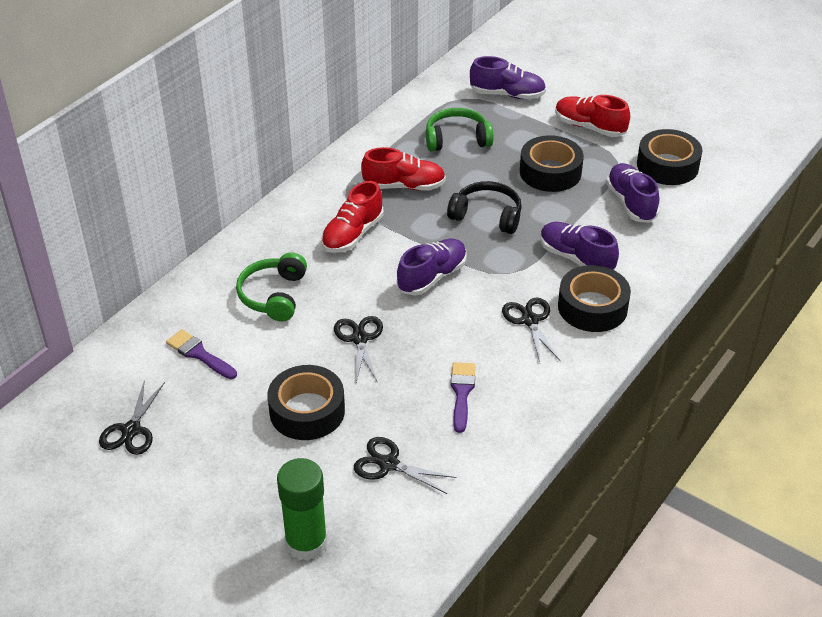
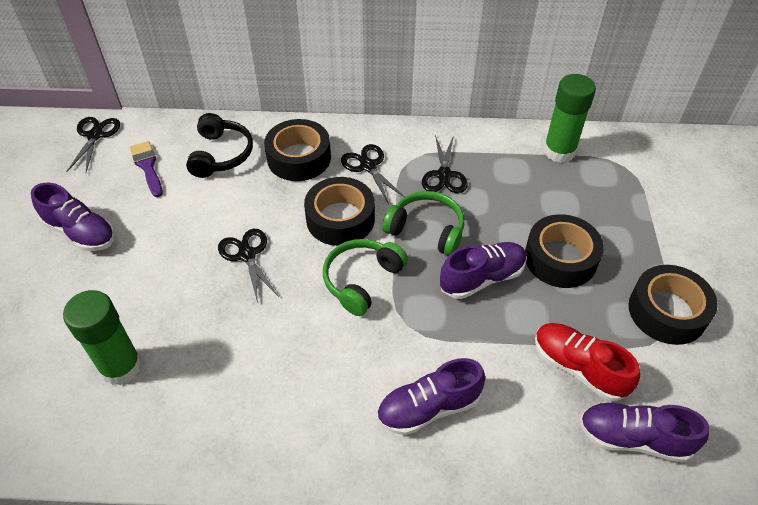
green glue stick: [277,458,328,561] = 1 -> [63,290,142,385] [543,74,596,163] = 2
purple brush: [166,329,237,379] [450,362,475,433] = 2 -> [130,141,163,197] = 1
red shoe: [321,181,384,253] [361,147,446,190] [555,95,630,137] = 3 -> [535,323,640,401] = 1

